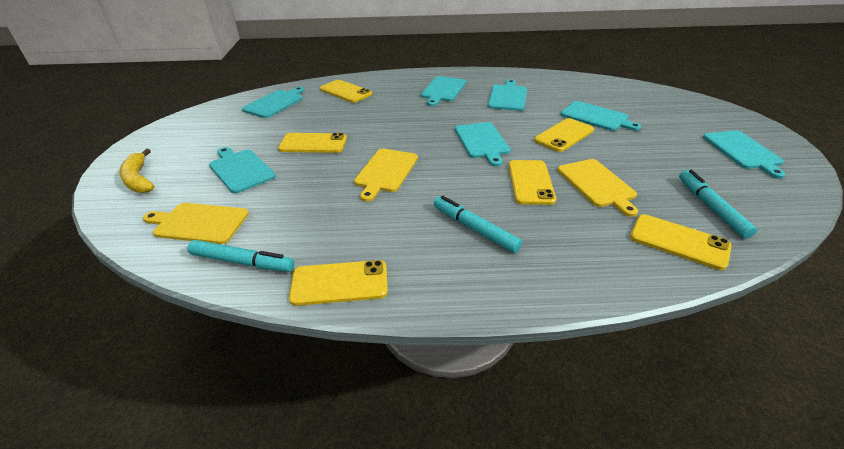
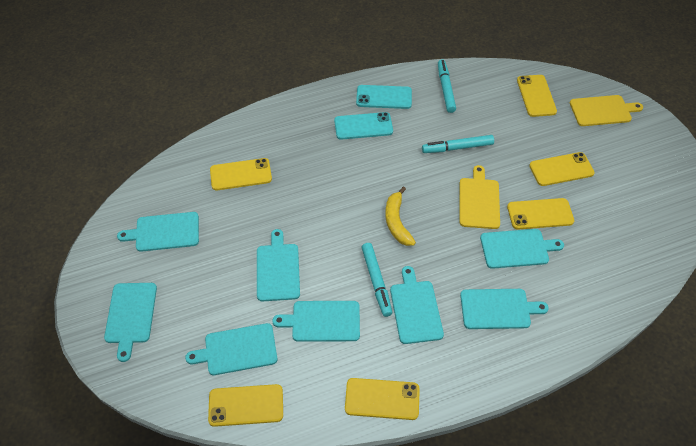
turquoise cutting board: [209,147,276,193] [242,87,304,118] [421,76,466,106] [455,122,510,167] [488,79,527,111] [560,101,642,131] [703,130,786,179] = 7 -> [104,283,157,362] [117,212,199,252] [185,323,277,375] [257,229,300,302] [272,301,360,342] [390,266,444,344] [460,289,549,329] [480,229,564,269] = 8
turquoise phone: none = 0 -> [334,112,393,140] [356,85,412,109] = 2
yellow cutting board: [143,203,249,244] [354,149,418,202] [558,159,638,217] = 3 -> [459,165,500,229] [570,95,643,126] = 2

